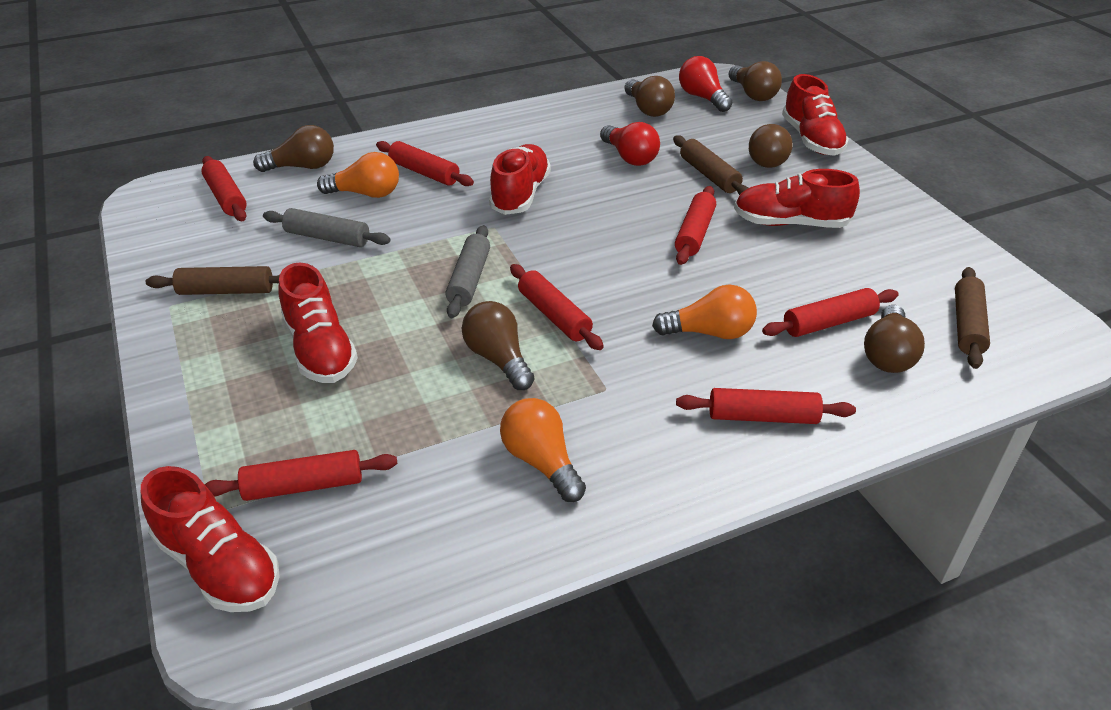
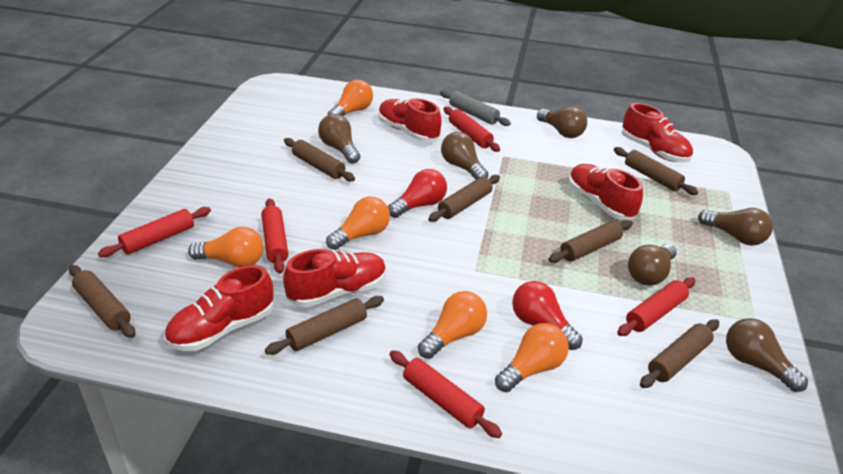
brown rolling pin: [146,266,280,295] [673,135,748,195] [955,267,990,369] = 3 -> [69,265,135,338] [265,296,384,355] [284,138,355,181] [428,175,500,222] [549,220,633,263] [614,147,698,195] [640,319,719,388] = 7
grey rolling pin: [263,208,391,247] [445,225,490,318] = 2 -> [440,90,511,126] = 1
orange light bulb: [317,152,399,198] [500,398,586,502] [652,285,757,339] = 3 -> [188,227,263,268] [326,197,390,250] [328,80,373,116] [418,291,487,359] [495,323,569,392] = 5
red rolling pin: [201,156,247,221] [205,450,398,501] [376,141,474,186] [510,264,604,350] [675,186,716,265] [676,388,856,424] [762,288,899,337] = 7 -> [98,207,211,257] [262,198,288,274] [389,350,502,438] [444,107,500,152] [617,277,696,336] = 5

